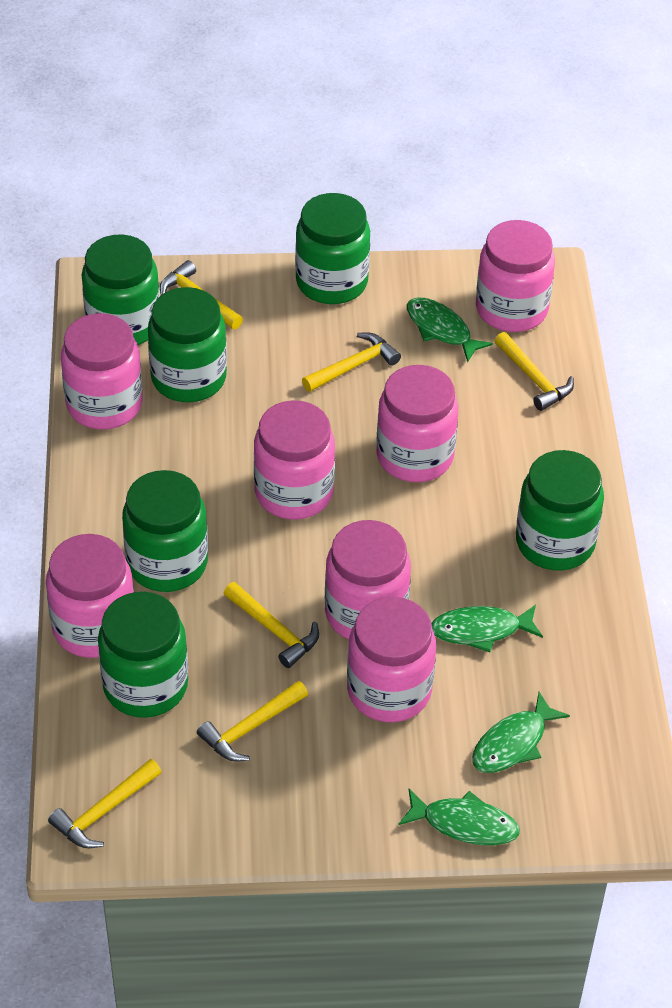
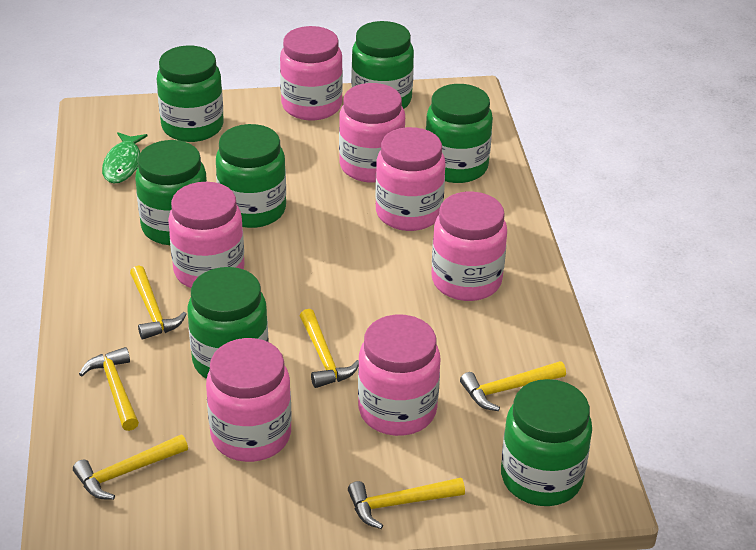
green fish: [398,789,520,845] [407,298,493,363] [431,605,543,652] [472,692,570,773] = 4 -> [102,132,148,184] = 1
green jar: [82,234,160,345] [98,592,188,718] [122,470,208,592] [148,287,227,402] [295,193,370,304] [516,450,604,571] = 6 -> [135,140,207,245] [157,46,224,142] [188,267,269,379] [216,124,286,228] [352,21,414,109] [426,84,493,183] [501,379,592,506] = 7

